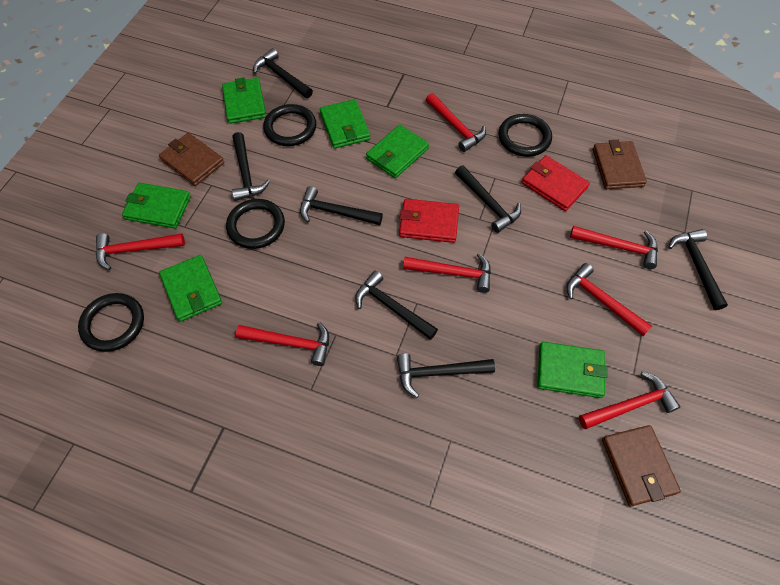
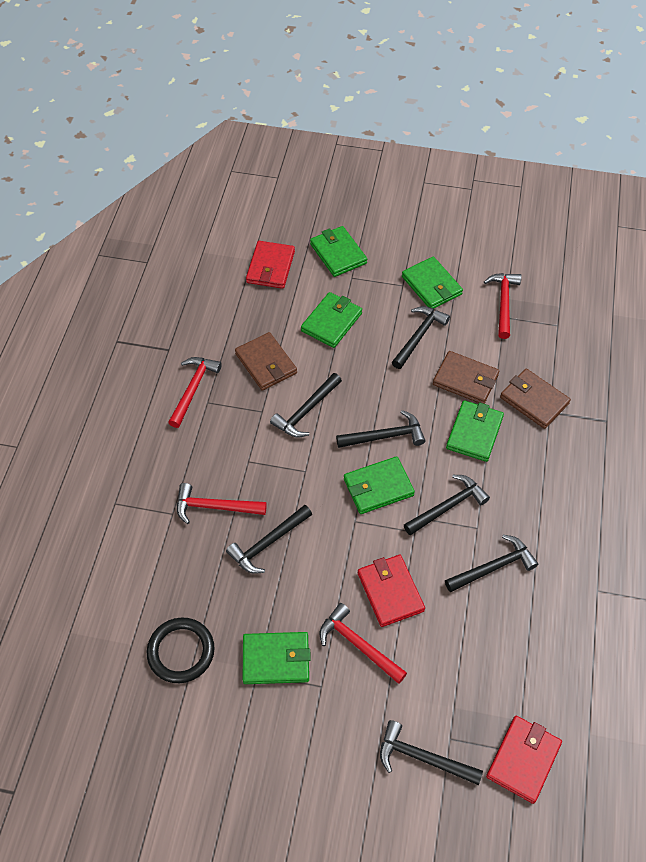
black ring: [78,293,144,352] [226,199,285,249] [263,104,316,146] [498,114,552,157] = 4 -> [147,617,215,683] = 1
red hammer: [96,233,185,270] [236,322,329,366] [403,253,491,293] [426,93,486,152] [566,263,652,336] [570,226,658,269] [579,372,680,429] = 7 -> [168,357,222,428] [177,483,267,524] [320,603,407,684] [484,273,521,339] = 4
red wallet: [399,199,459,243] [522,155,590,211] = 2 -> [246,241,295,289] [358,555,425,627] [486,716,562,804] = 3

